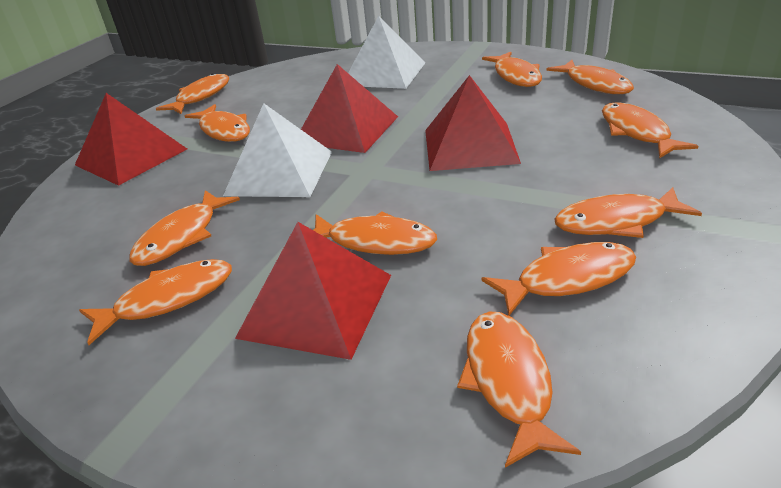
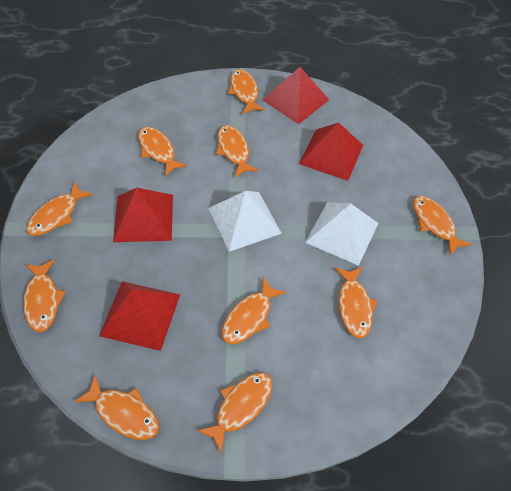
orange fish: [79,259,232,345] [129,190,240,266] [156,73,229,114] [185,104,250,142] [313,211,437,255] [457,312,581,468] [481,242,636,316] [482,52,542,87] [546,60,634,94] [554,187,702,238] [602,102,699,158] = 11 -> [23,259,66,332] [26,182,93,236] [74,375,159,440] [138,127,187,177] [197,373,273,454] [216,125,258,177] [222,277,286,344] [228,69,265,114] [335,267,378,339] [413,196,471,255] = 10

